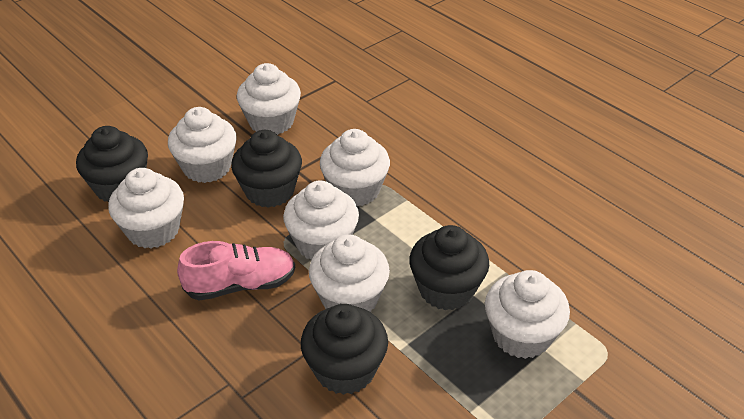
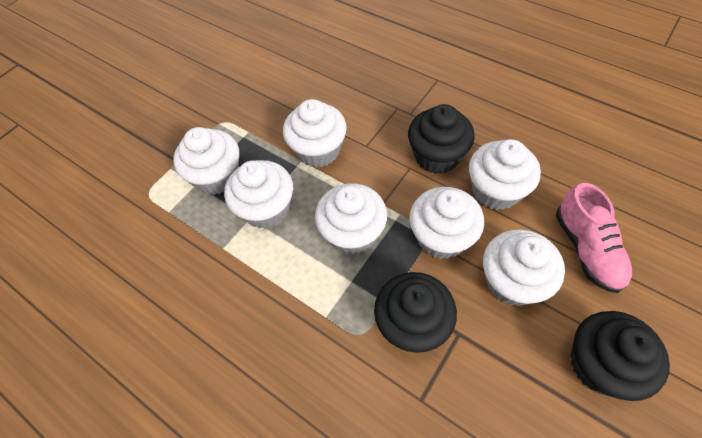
black cupcake: [76,126,148,202] [231,130,302,208] [301,304,388,395] [409,225,489,310] = 4 -> [374,272,457,353] [408,104,475,174] [570,311,670,401] = 3

